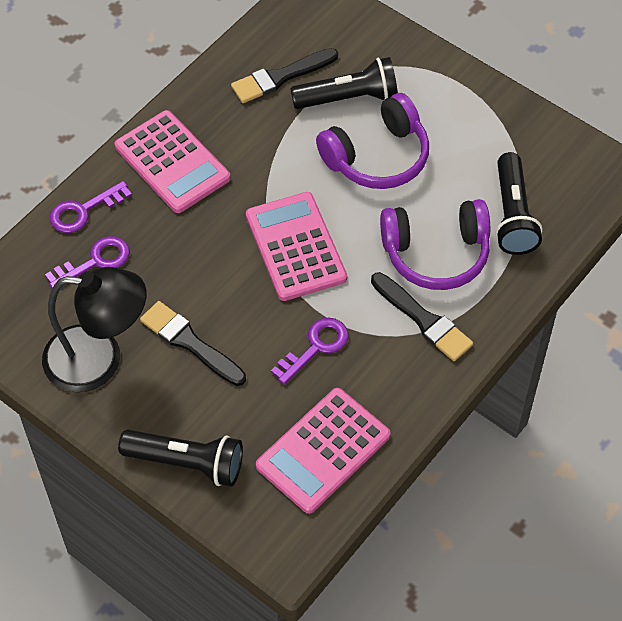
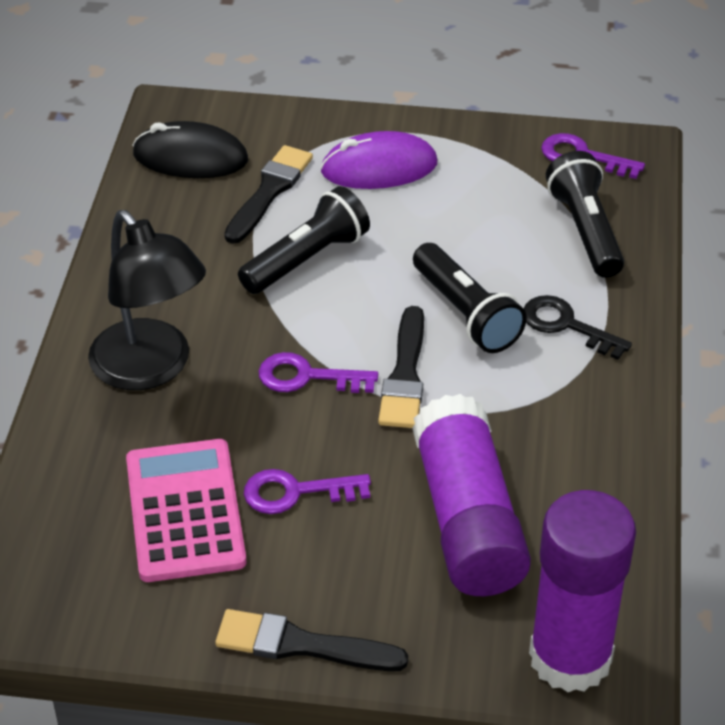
black key: none = 0 -> [523,295,632,360] = 1
black mouse: none = 0 -> [132,121,248,178] = 1
pink calculator: [115,110,231,213] [246,192,347,301] [256,388,391,514] = 3 -> [126,439,247,582] = 1
purple glue stick: none = 0 -> [412,394,531,596] [529,490,636,692] = 2
purple headphones: [316,93,429,189] [380,199,490,290] = 2 -> none = 0
purple mouse: none = 0 -> [320,131,437,189] = 1

